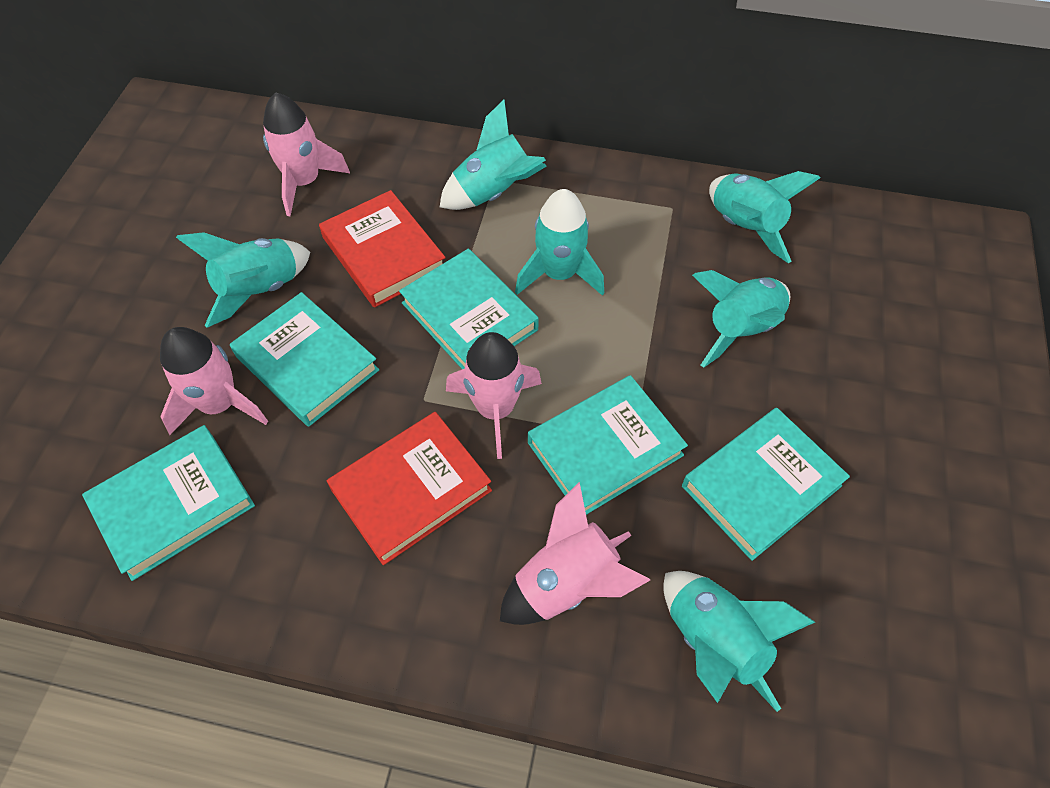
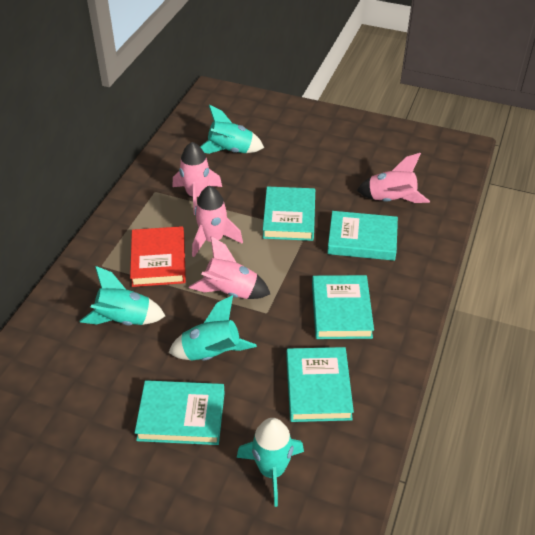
red book: [319,190,446,308] [327,412,492,565] = 2 -> [130,226,186,287] = 1
turquoise rocket: [176,232,310,328] [440,100,547,210] [515,189,604,296] [663,571,815,712] [692,270,790,368] [709,171,820,263] = 6 -> [80,266,165,325] [168,295,257,361] [200,105,264,154] [237,418,304,507] = 4

